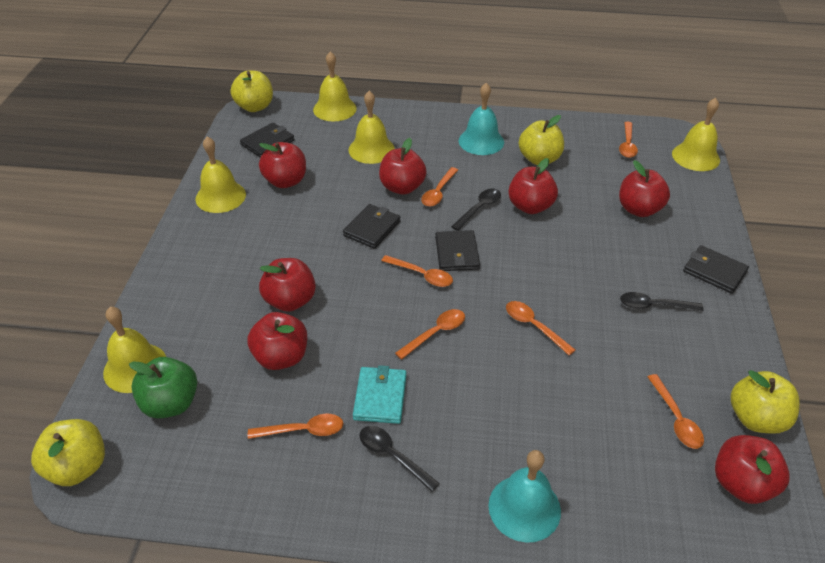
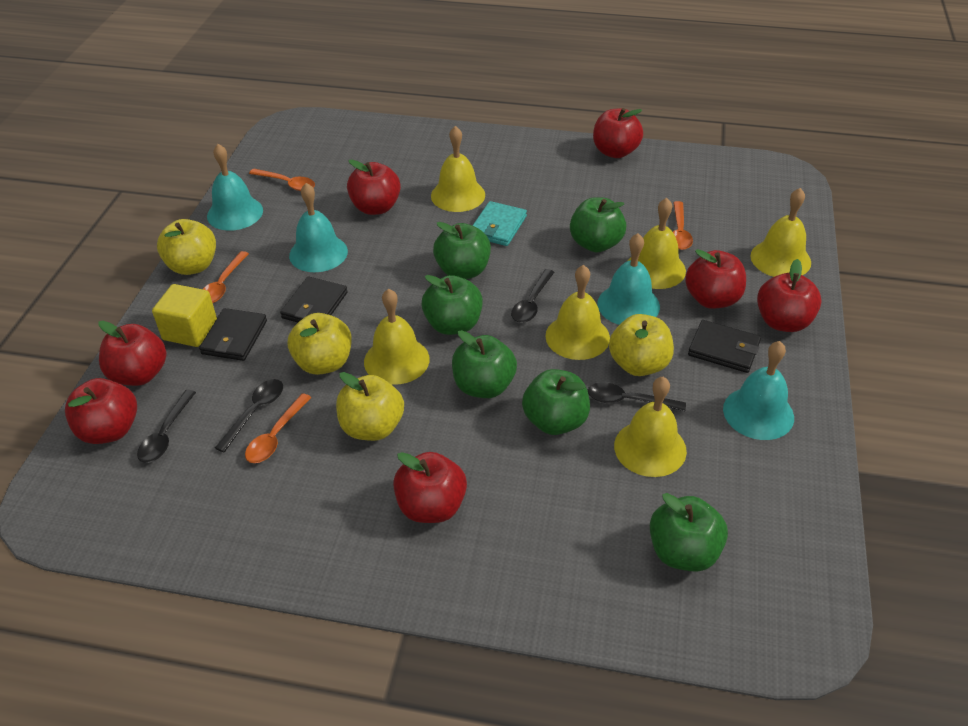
black spoon: [359,426,440,492] [451,188,501,231] [620,292,704,311] = 3 -> [137,390,196,463] [215,379,283,452] [511,269,554,323] [588,382,686,411] = 4
black wallet: [240,123,295,158] [343,204,401,249] [435,230,480,271] [683,245,749,294] = 4 -> [199,308,267,361] [280,276,348,322] [688,320,761,373] = 3
green apple: [129,357,197,418] = 1 -> [422,275,483,335] [433,222,491,279] [452,330,517,398] [522,369,590,435] [570,197,626,252] [650,493,728,572] = 6
orange spoon: [248,414,343,439] [381,255,453,287] [395,309,465,360] [421,167,458,207] [506,301,576,356] [619,121,638,158] [648,374,704,449] = 7 -> [203,251,249,303] [245,393,312,463] [249,169,315,191] [673,201,693,250] = 4
turquoise bell: [459,83,504,155] [488,450,561,543] = 2 -> [207,144,263,231] [289,183,348,272] [598,233,660,325] [723,341,794,440] = 4
yellow bell: [103,307,166,393] [195,136,246,213] [313,51,357,121] [349,91,395,164] [672,98,720,171] = 5 -> [364,289,430,385] [431,126,485,212] [545,265,610,360] [614,377,687,477] [628,198,686,289] [750,188,811,277] = 6
yellow cube: none = 0 -> [152,284,217,347] = 1

